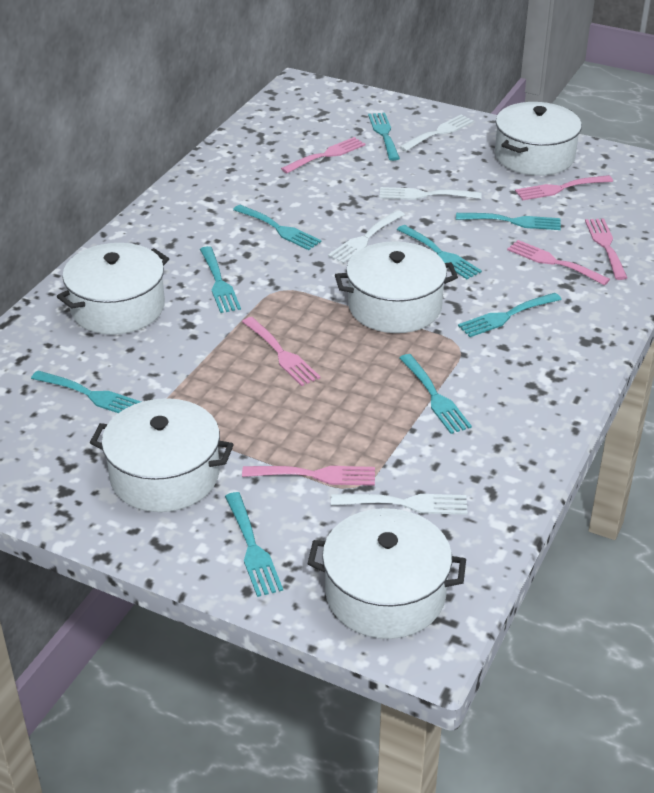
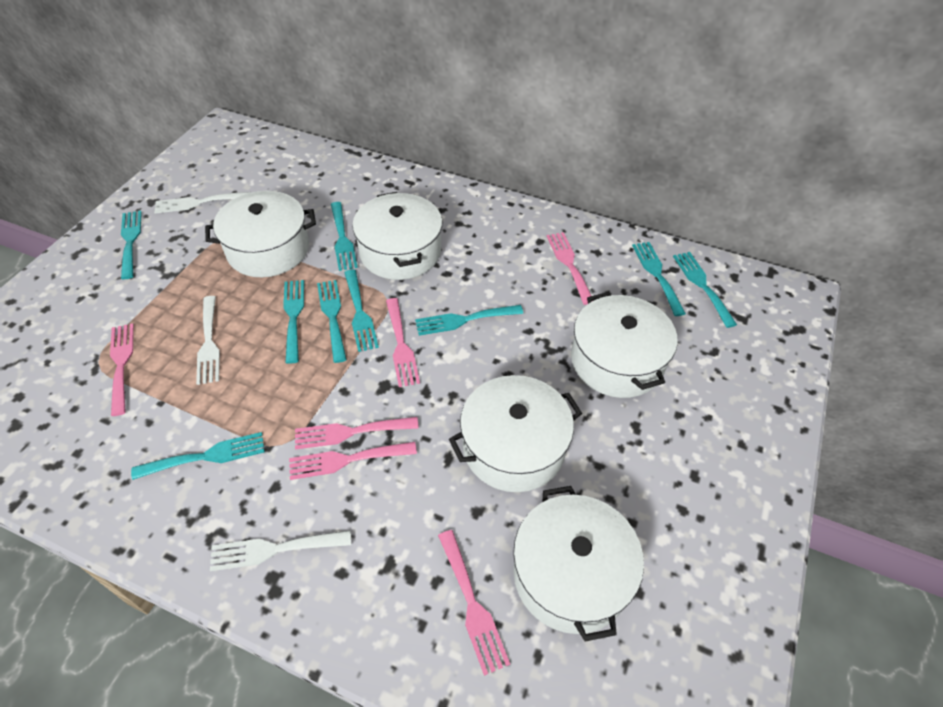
white fork: [328,210,405,264] [331,494,468,515] [380,187,482,200] [399,115,474,151] = 4 -> [154,192,251,213] [196,296,220,385] [210,530,351,571] = 3

